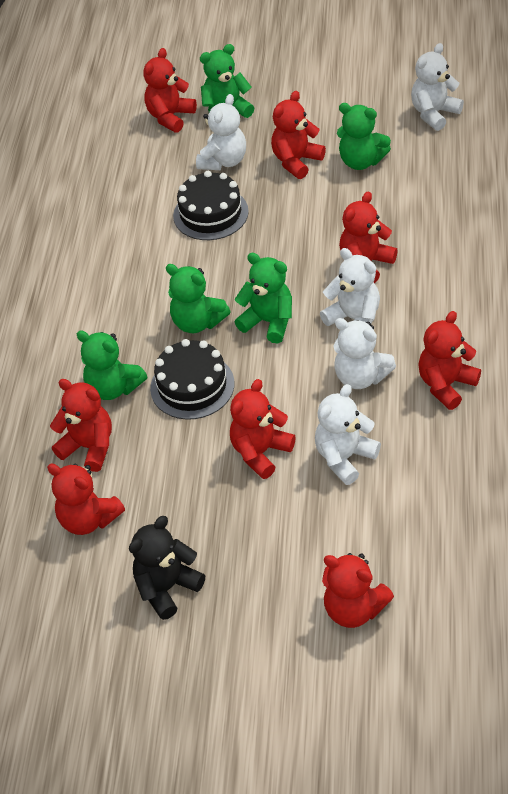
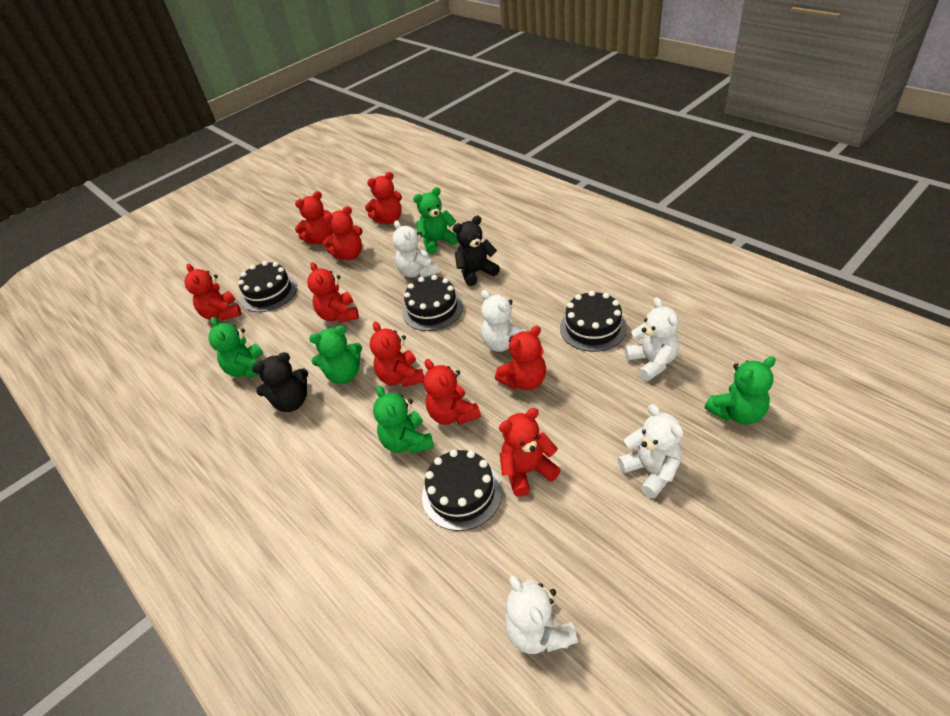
black cake: [150,339,234,420] [173,171,249,240] = 2 -> [238,261,297,312] [402,275,463,331] [422,449,502,531] [560,291,627,352] = 4
black teddy bear: [129,516,205,620] = 1 -> [252,352,308,412] [453,215,500,286] = 2
red teddy bear: [47,463,125,535] [50,379,112,472] [143,48,197,133] [230,379,296,479] [271,91,326,179] [322,553,394,628] [339,191,398,283] [418,311,481,410] = 8 -> [185,264,241,320] [295,191,333,244] [307,262,359,323] [323,206,363,260] [365,172,402,224] [370,322,424,387] [423,359,481,425] [495,326,546,390] [499,408,561,497] = 9

